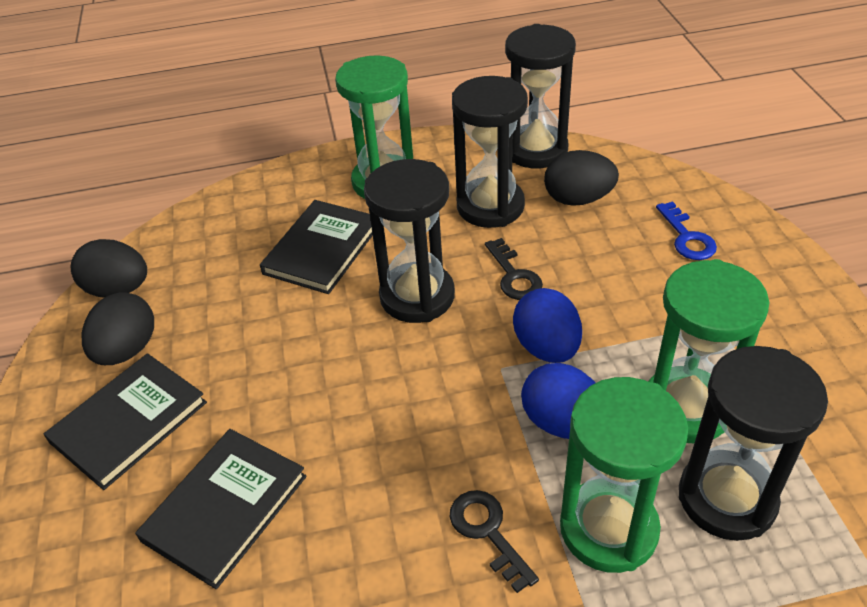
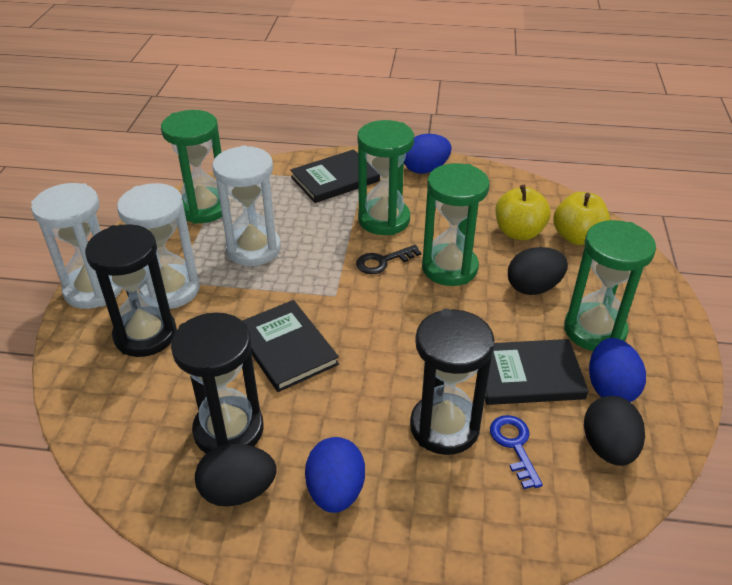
black hourglass: [364,159,455,323] [452,76,528,228] [505,24,576,168] [679,346,828,541] = 4 -> [85,224,177,357] [171,312,264,454] [410,309,495,455] = 3
black key: [450,490,539,593] [485,238,543,300] = 2 -> [356,245,421,274] = 1
blue egg: [513,288,582,363] [521,363,596,439] = 2 -> [305,437,365,513] [404,134,452,174] [589,338,646,402] = 3
green hourglass: [335,55,413,199] [560,377,688,573] [648,259,769,443] = 3 -> [161,110,229,224] [357,120,414,235] [422,163,489,286] [564,220,656,351] = 4
white hourglass: none = 0 -> [31,183,122,309] [117,183,200,309] [212,146,281,266] = 3
yellow apple: none = 0 -> [495,185,551,240] [553,192,610,245] = 2

